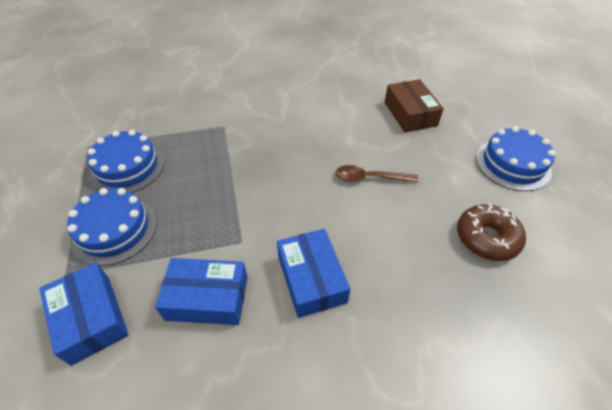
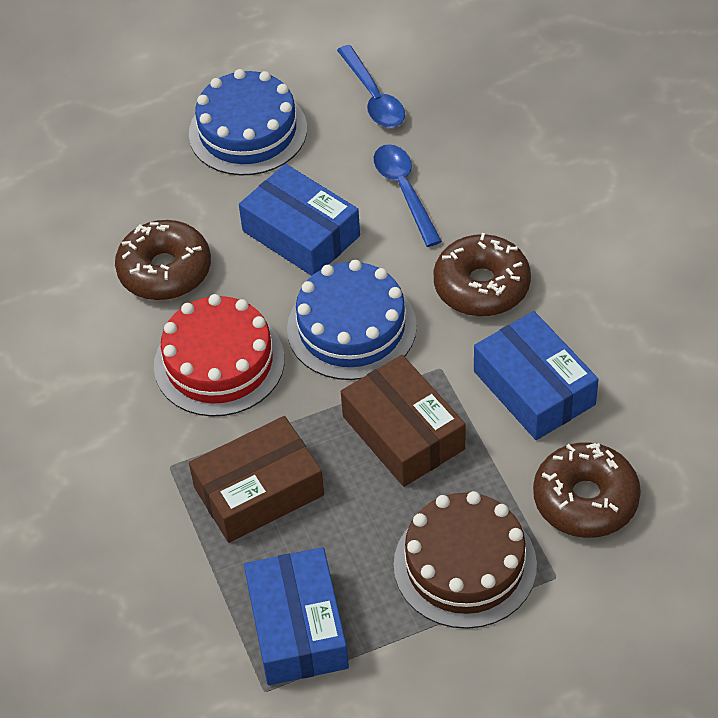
blue cake: [67,188,157,266] [87,130,164,193] [476,126,555,191] = 3 -> [189,69,307,176] [287,260,417,380] = 2
blue spoon: none = 0 -> [337,45,405,128] [374,144,442,247] = 2
brown box: [385,79,444,132] = 1 -> [189,416,324,543] [341,355,465,487] = 2
brown cake: none = 0 -> [394,491,537,629] = 1
brown donut: [457,203,526,261] = 1 -> [115,220,211,300] [434,233,531,316] [533,442,641,538] = 3
brown spoon: [335,165,418,182] = 1 -> none = 0
red cake: none = 0 -> [154,294,285,417] = 1

